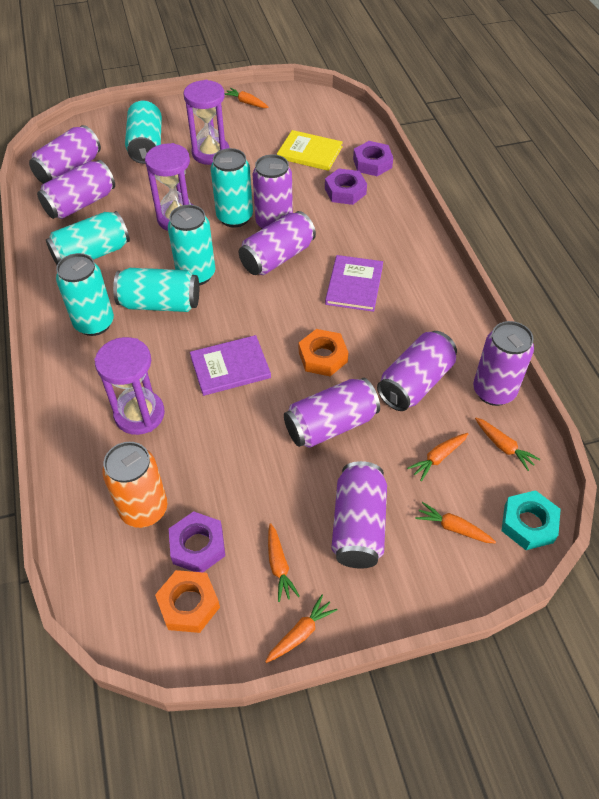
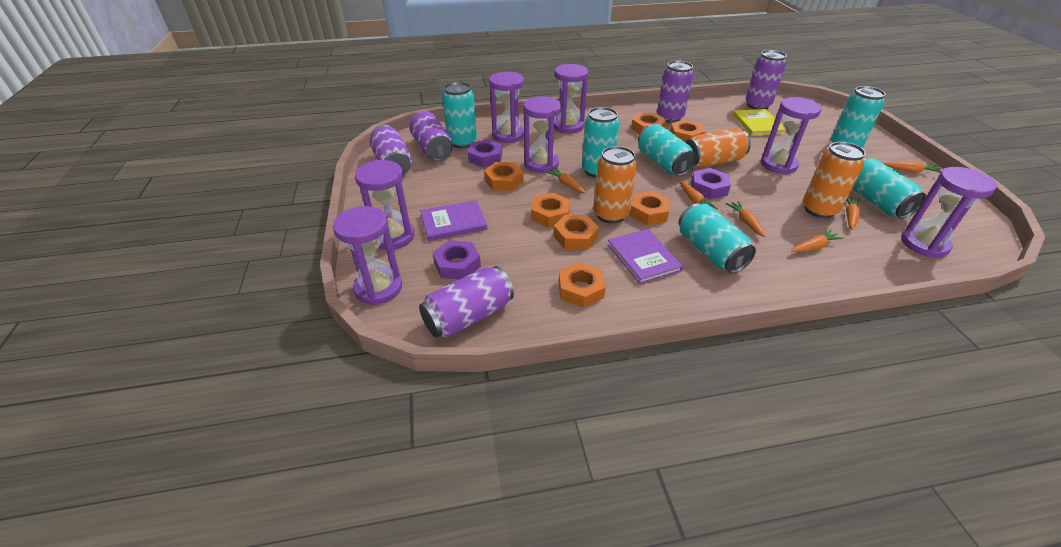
orange can: [102,442,167,528] = 1 -> [593,146,637,224] [685,128,751,168] [803,142,866,218] = 3
orange nut: [155,570,220,633] [299,329,348,376] = 2 -> [484,162,524,191] [531,193,570,228] [553,214,599,250] [559,262,606,308] [630,191,671,225] [631,113,666,134] [670,119,705,142] = 7
purple can: [29,125,101,184] [37,160,115,219] [239,211,316,275] [253,154,293,229] [284,378,380,448] [331,461,387,569] [377,331,457,411] [473,321,534,406] = 8 -> [370,125,413,175] [409,112,453,161] [419,266,514,338] [657,61,694,123] [745,50,787,109] = 5
purple hourglass: [95,337,165,435] [145,143,193,231] [184,80,230,165] = 3 -> [333,206,402,305] [355,160,414,250] [489,72,524,143] [523,96,561,173] [554,64,588,133] [761,97,822,174] [901,167,997,258] = 7
turquoise nut: [501,490,561,550] = 1 -> none = 0

